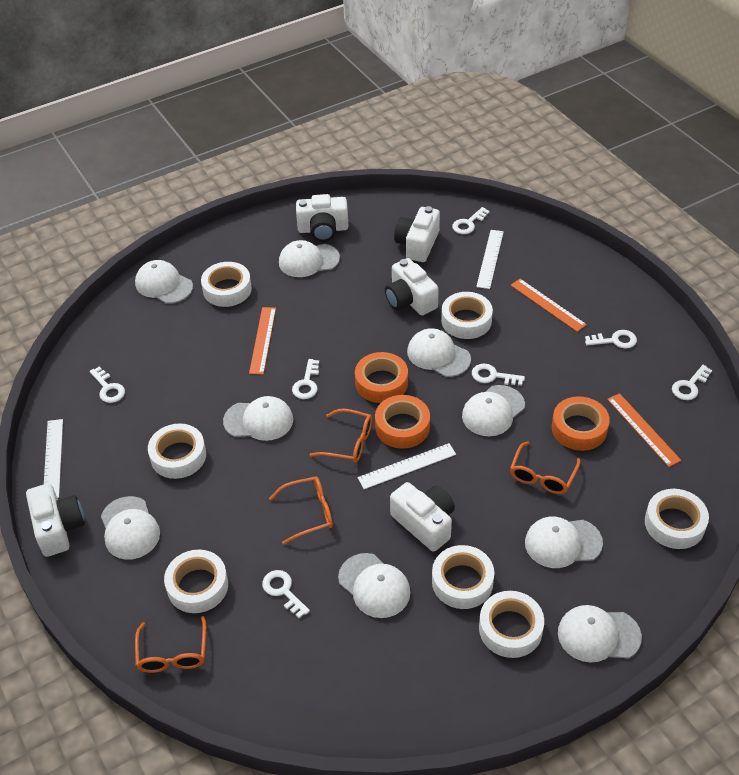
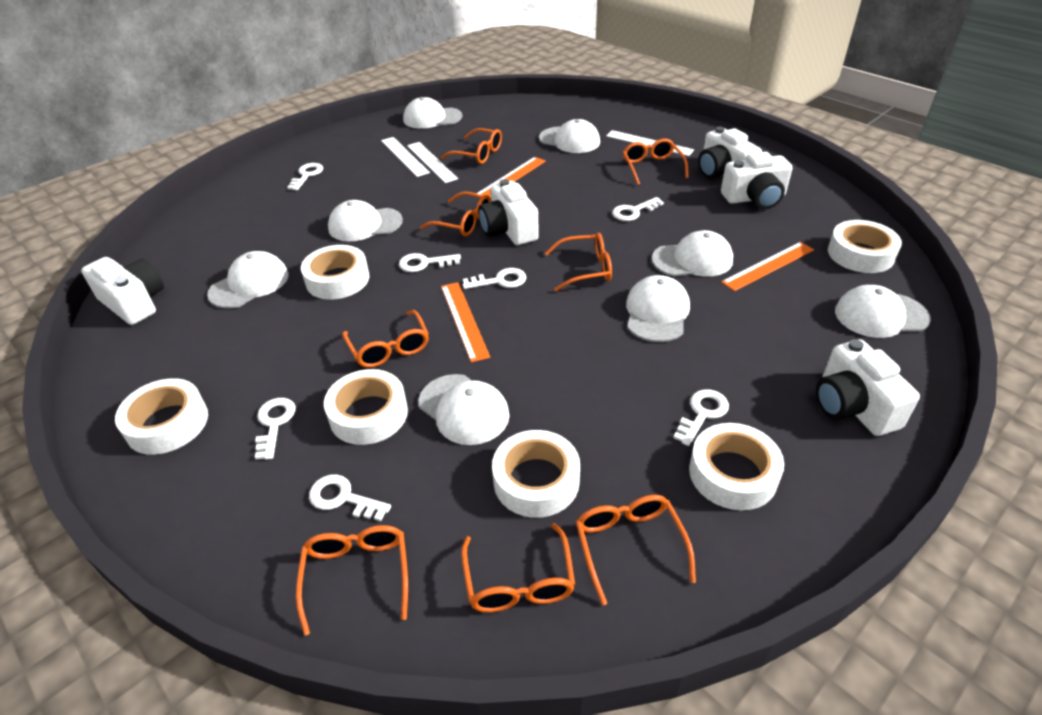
orange glasses: [135,616,206,673] [269,477,333,545] [309,408,372,463] [510,441,581,494] = 4 -> [296,525,408,636] [342,310,429,368] [420,192,491,236] [440,128,502,164] [461,523,575,613] [545,233,612,291] [576,495,696,605] [623,139,689,185] = 8
orange tape: [355,352,408,403] [375,395,430,449] [552,396,610,451] = 3 -> none = 0
white cap: [101,496,160,560] [135,260,193,304] [223,396,293,441] [279,240,340,277] [338,553,410,618] [407,328,471,377] [462,385,525,436] [525,517,603,568] [558,605,642,663] = 9 -> [207,251,289,308] [328,200,403,241] [403,97,462,129] [419,374,509,445] [539,119,600,153] [626,275,690,342] [652,230,733,277] [835,285,931,338] = 8
white tape: [148,423,206,479] [164,550,228,613] [201,262,252,307] [432,545,494,609] [441,292,493,339] [479,591,544,658] [645,489,709,549] = 7 -> [115,378,208,455] [301,245,369,300] [324,369,408,445] [492,430,580,518] [689,423,784,510] [828,220,902,273] = 6

